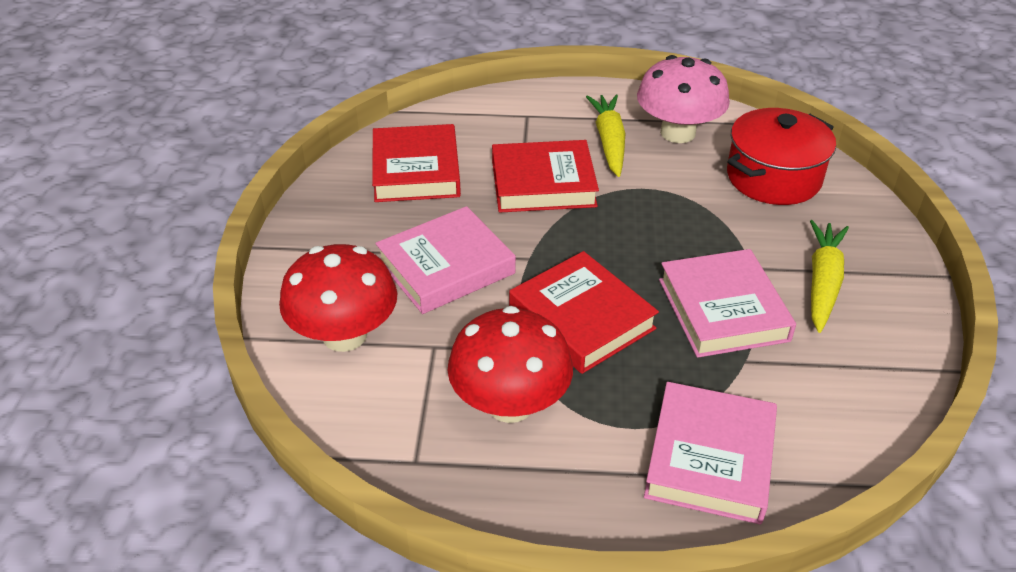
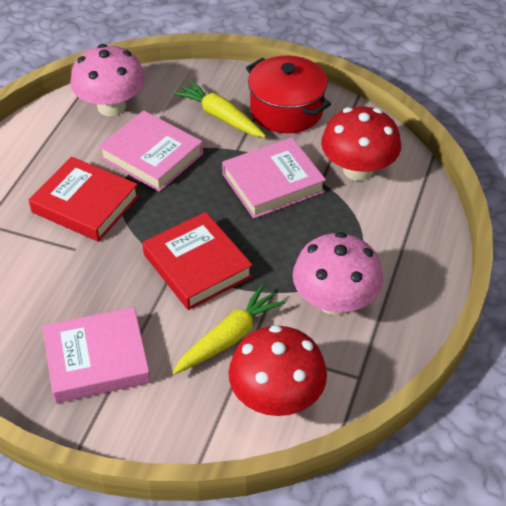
pink mushroom: [637,55,730,143] = 1 -> [70,44,145,116] [293,232,383,316] = 2
red book: [372,124,461,202] [492,140,599,213] [509,251,659,374] = 3 -> [29,157,139,242] [142,212,253,310] = 2

